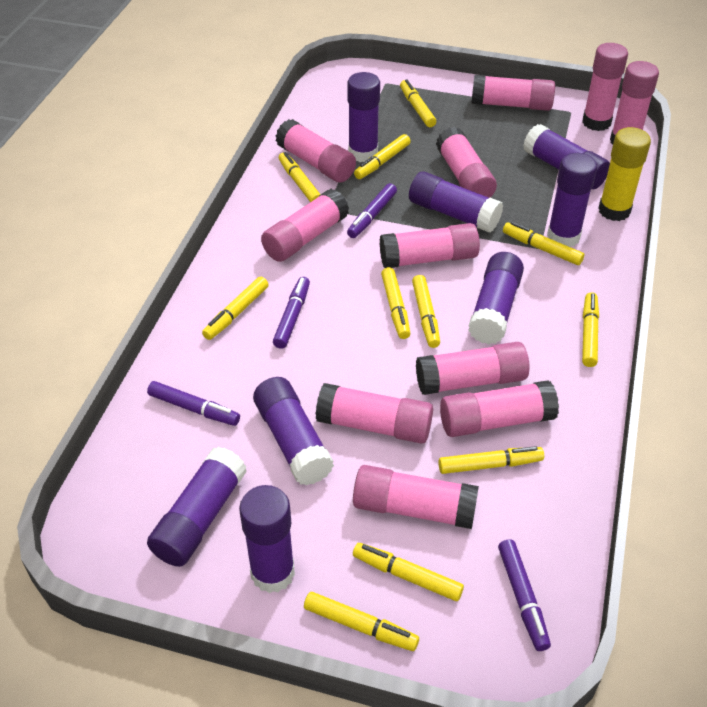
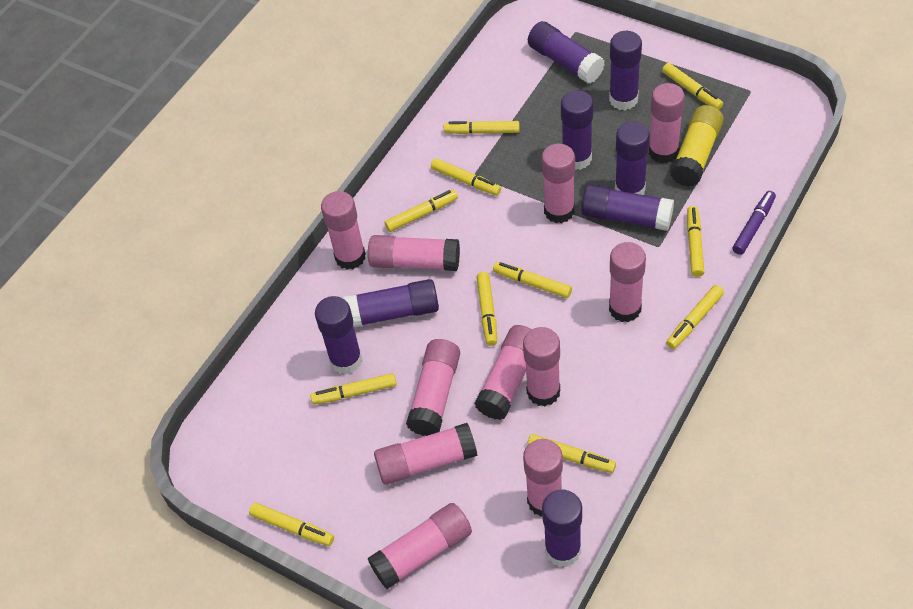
purple marker: [147,381,240,426] [273,277,310,349] [347,183,397,238] [498,539,551,651] = 4 -> [732,191,776,255] = 1

